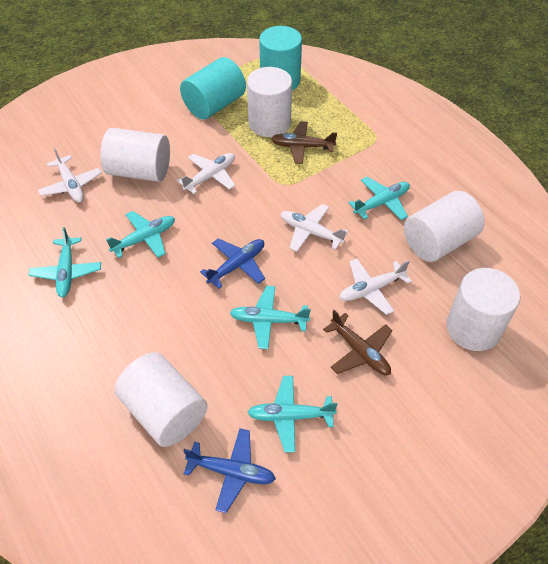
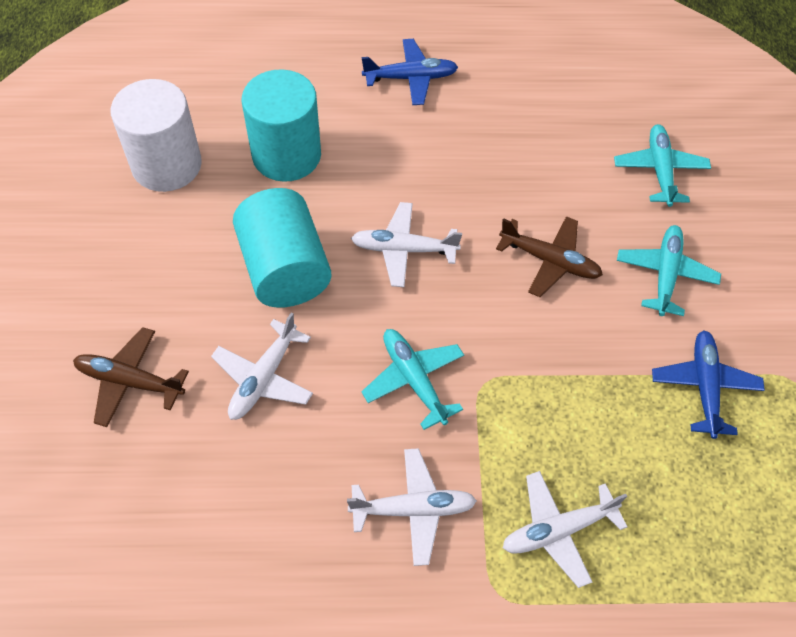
turquoise plane: [29,227,101,297] [106,211,175,258] [230,286,311,349] [247,376,338,452] [348,177,410,221] = 5 -> [361,329,464,430] [614,124,711,207] [617,225,721,316] = 3
white cylinder: [100,128,170,182] [115,352,207,447] [247,67,292,137] [404,191,485,262] [446,268,520,351] = 5 -> [111,79,202,192] = 1

